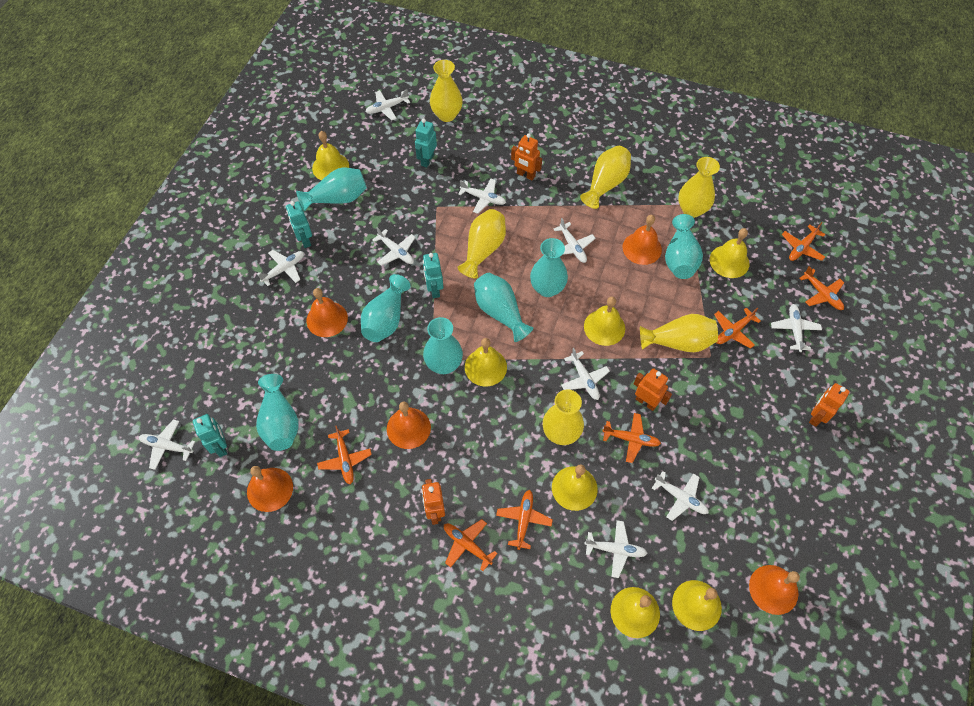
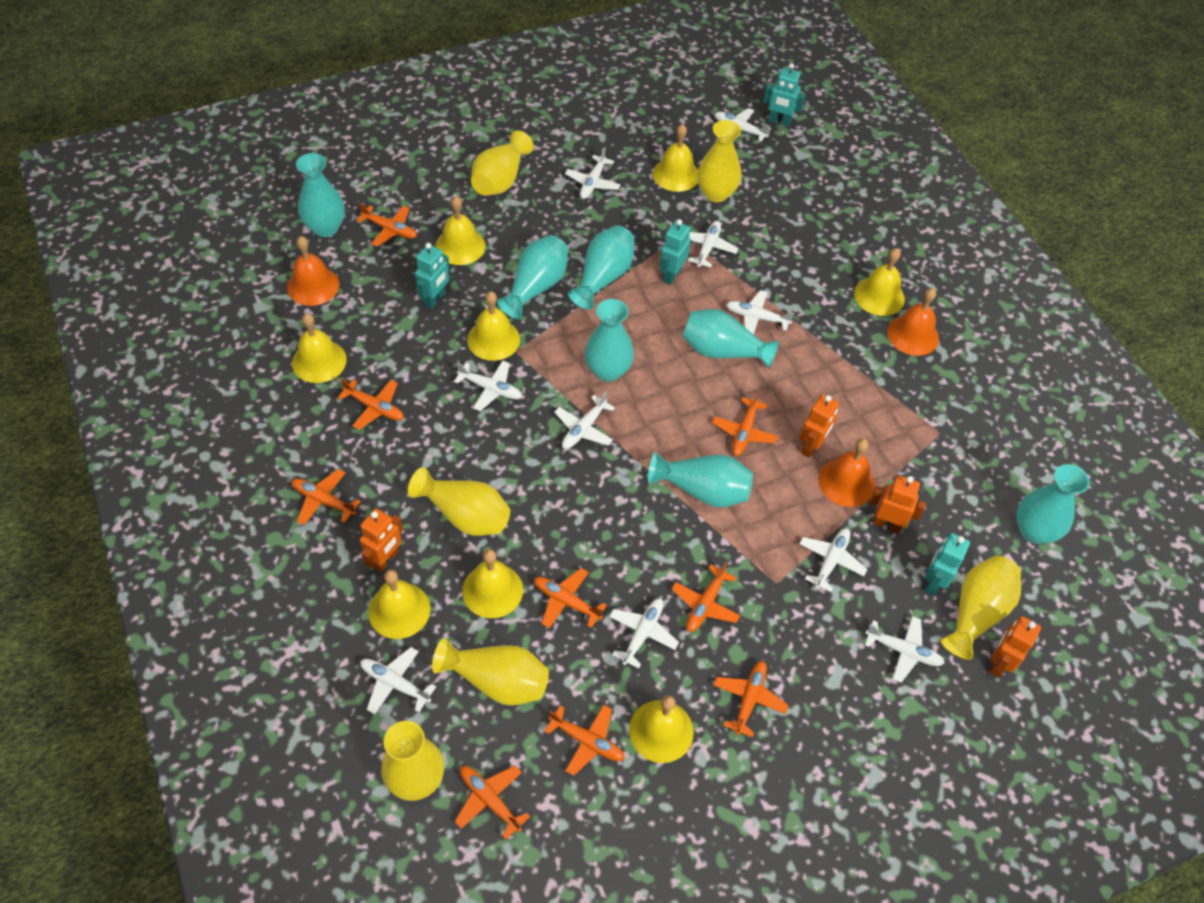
orange bell: [247,466,293,512] [307,288,348,337] [387,402,431,449] [622,215,662,265] [749,565,800,615] = 5 -> [287,236,339,306] [818,438,875,507] [887,288,939,356] = 3
orange plane: [317,426,372,484] [444,519,498,571] [496,490,553,550] [602,413,661,463] [714,308,761,349] [782,222,826,261] [800,266,844,310] = 7 -> [292,469,361,525] [338,379,404,430] [356,203,417,247] [454,766,530,839] [534,568,607,628] [544,705,625,776] [672,561,740,632] [712,391,778,456] [714,661,789,738] = 9
yellow bell: [312,131,349,180] [465,338,507,386] [552,465,598,511] [584,297,625,346] [611,587,660,638] [672,580,722,631] [710,228,750,278] = 7 -> [292,313,347,383] [368,570,430,639] [435,196,486,265] [462,549,523,618] [467,291,520,361] [629,695,694,763] [653,124,698,192] [854,248,905,316] = 8

